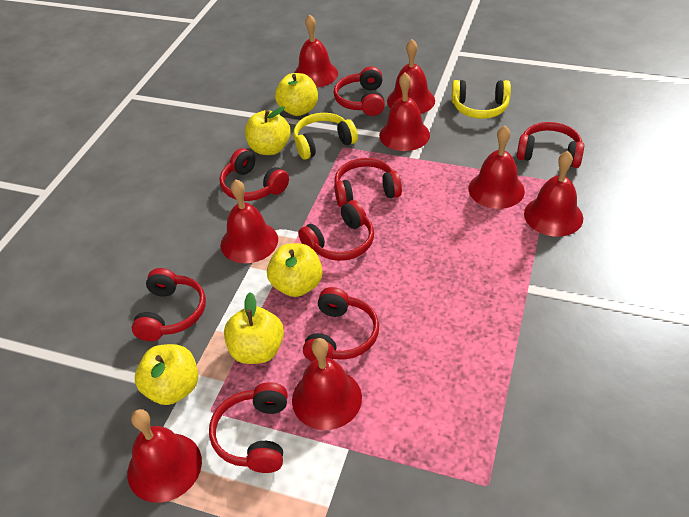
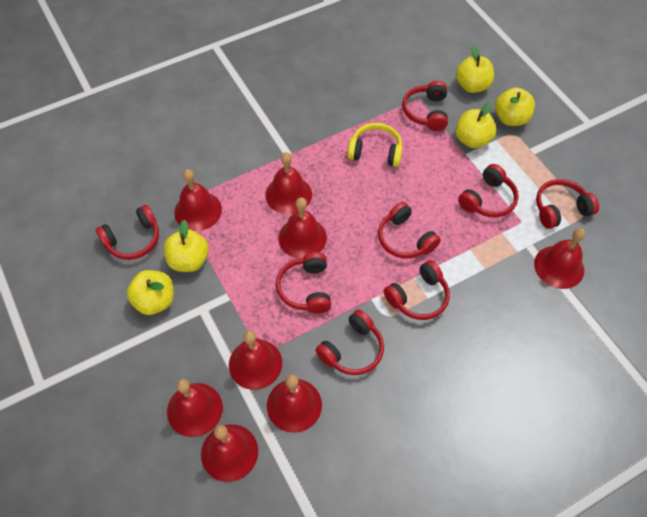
yellow headphones: [293,113,358,160] [452,80,511,119] = 2 -> [348,123,402,167] = 1

